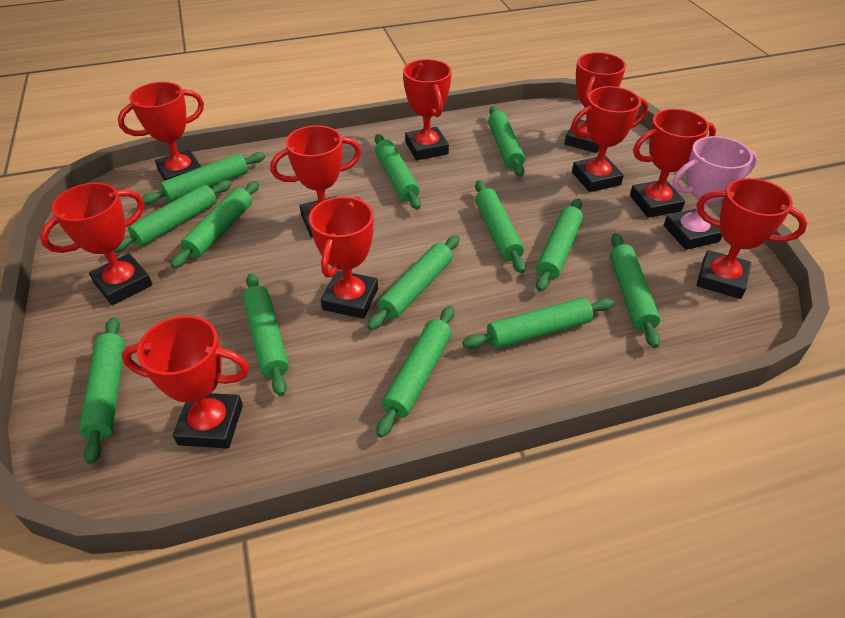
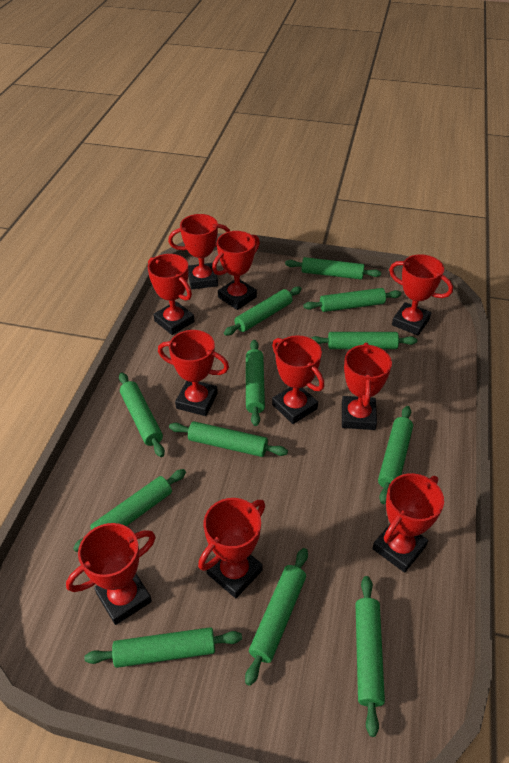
green rolling pin: [79,317,125,464] [114,180,231,253] [142,152,265,205] [171,181,259,269] [243,273,289,396] [367,235,460,330] [375,134,421,209] [377,306,455,438] [462,297,614,349] [475,180,526,273] [488,106,525,177] [536,199,583,292] [610,233,660,348] = 13 -> [73,469,186,552] [84,627,242,668] [119,373,165,457] [169,421,288,457] [224,287,302,336] [245,548,308,686] [246,340,265,426] [285,257,381,279] [303,288,402,312] [311,332,417,349] [355,576,385,737] [378,406,413,504] = 12
pink trophy: [664,136,757,250] = 1 -> none = 0

